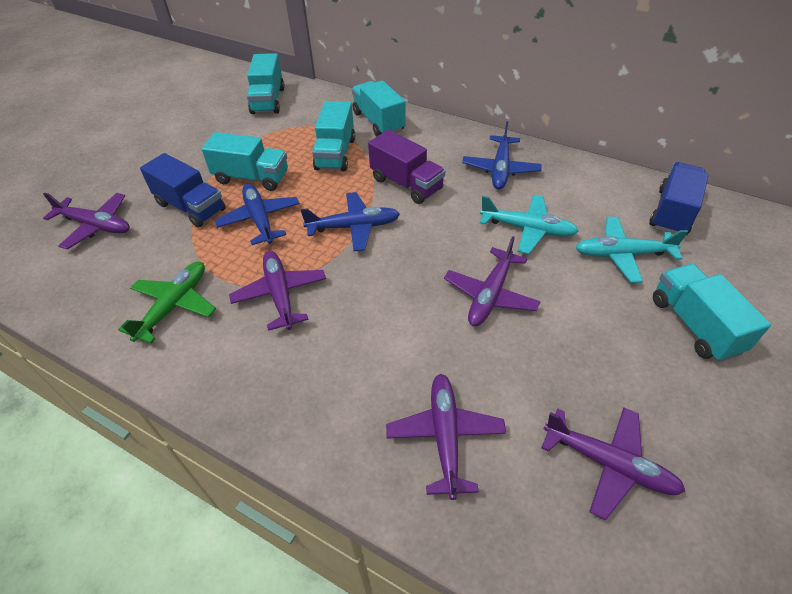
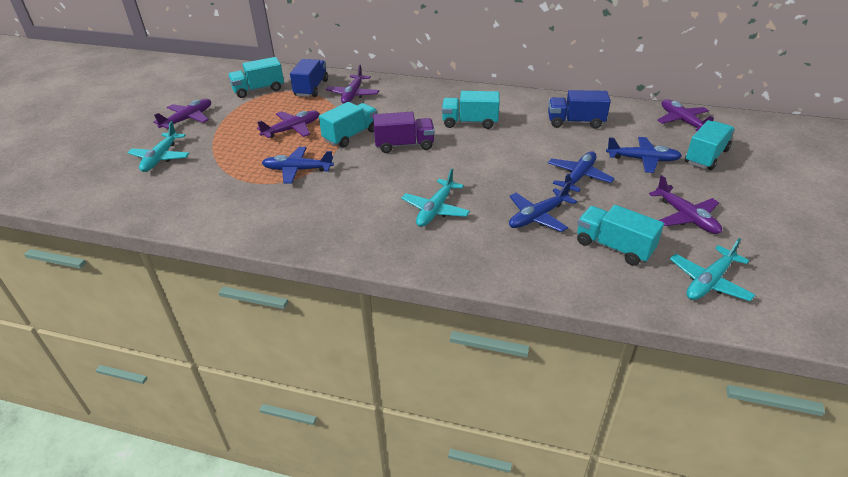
blue plane: [215,184,300,245] [301,192,400,251] [462,121,542,189] = 3 -> [262,147,334,184] [509,181,577,232] [548,151,614,192] [606,137,682,173] = 4
green plane: [118,262,216,344] = 1 -> none = 0
turquoise plane: [480,195,579,254] [575,217,688,283] = 2 -> [128,121,190,172] [401,168,470,227] [670,238,755,301] = 3

